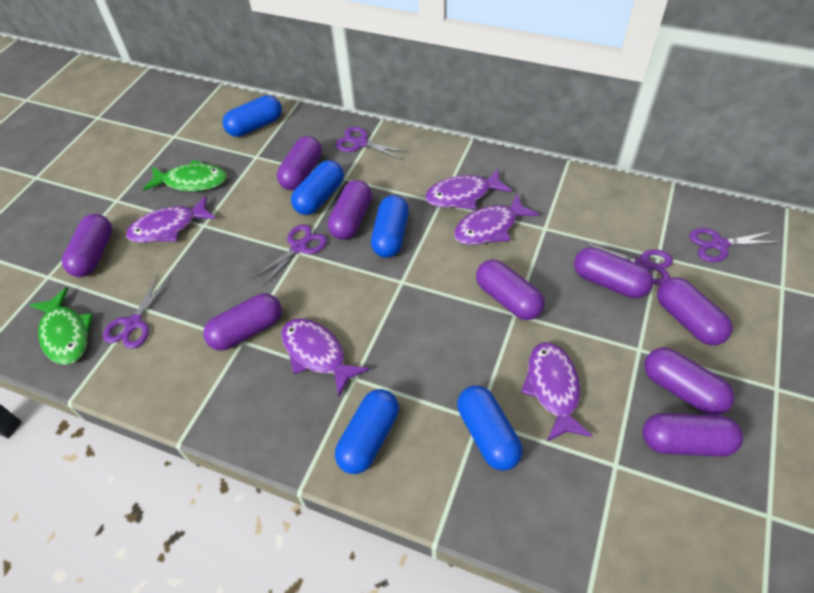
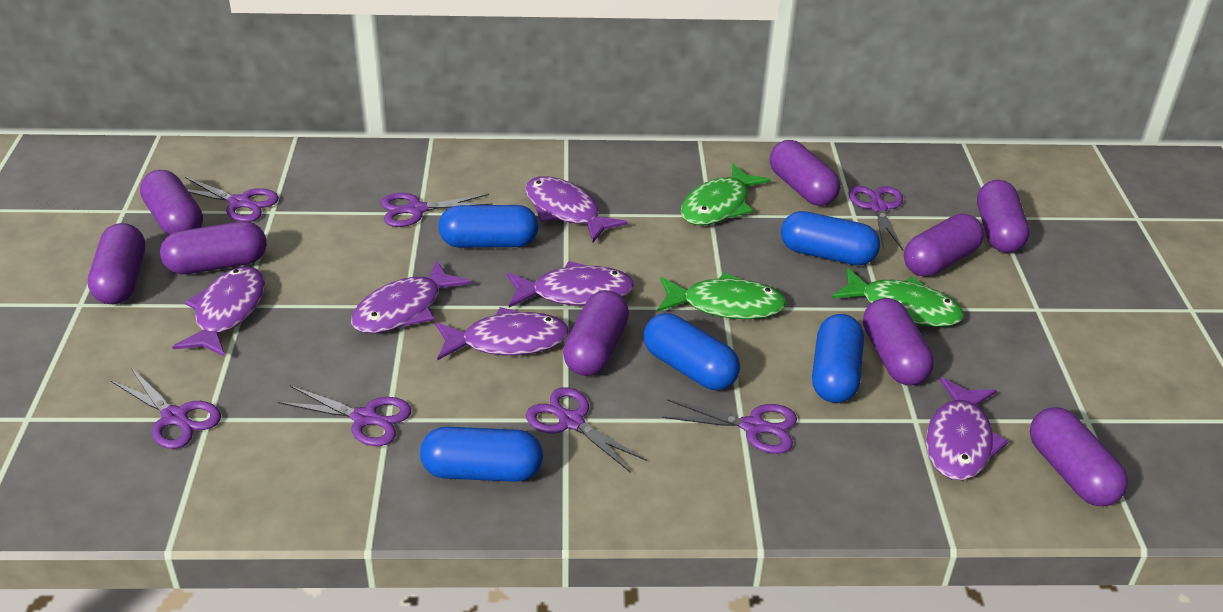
green fish: [29,287,93,365] [143,160,227,192] = 2 -> [657,273,787,319] [681,163,771,225] [832,268,964,327] = 3
purple fish: [126,196,216,243] [281,318,369,397] [425,169,512,210] [454,194,539,245] [521,342,592,442] = 5 -> [172,266,265,357] [351,260,471,333] [435,307,570,360] [507,261,635,307] [525,176,627,243] [926,377,1009,480] = 6
purple scissors: [103,275,171,349] [252,224,327,287] [335,127,408,159] [585,243,673,285] [689,228,781,262] = 5 -> [111,368,221,449] [185,177,279,222] [278,386,411,446] [381,193,492,227] [526,387,647,473] [662,399,797,454] [848,186,903,250] = 7

